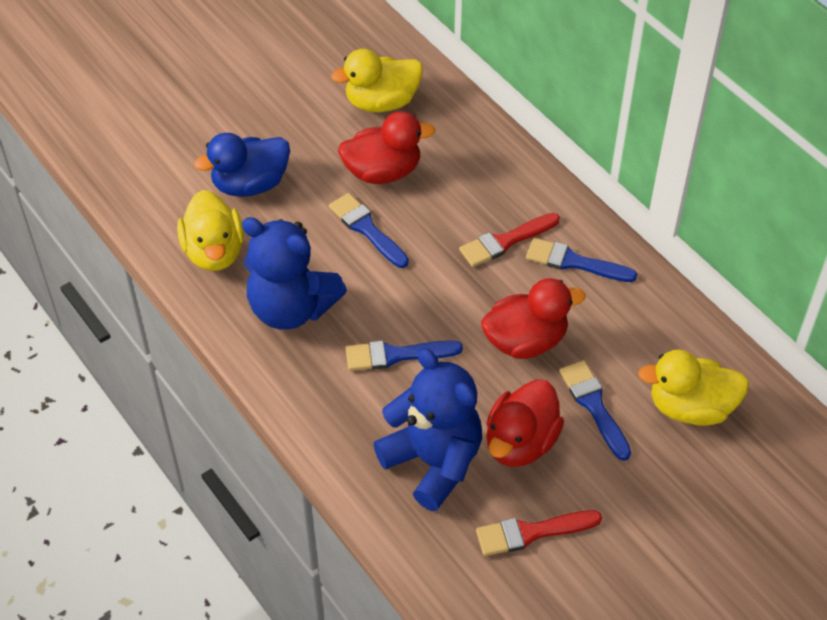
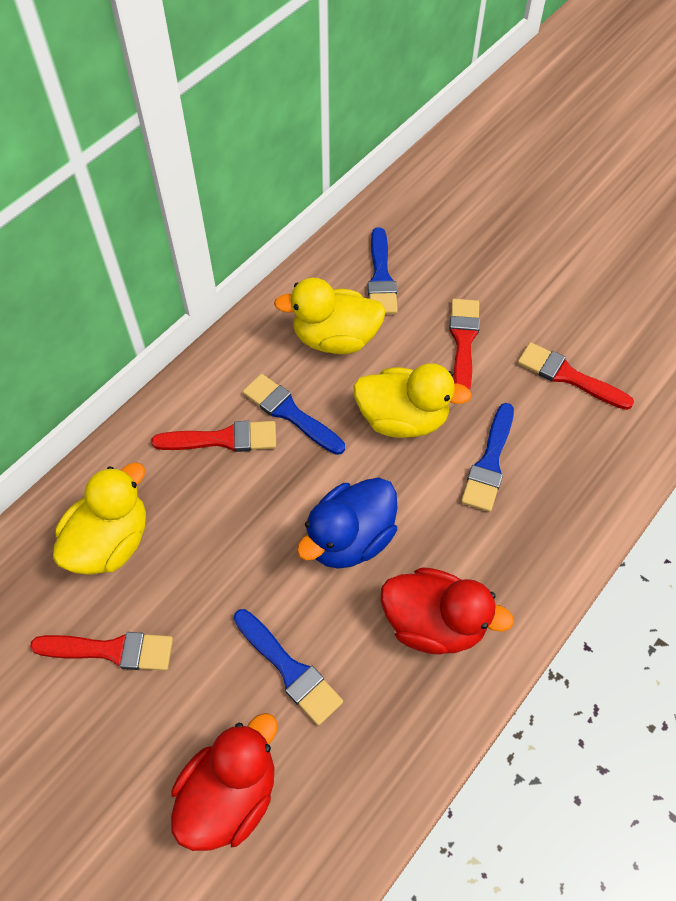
blue teddy bear: [242,217,347,330] [373,348,482,511] = 2 -> none = 0
red brush: [459,213,560,267] [476,510,602,556] = 2 -> [30,632,173,671] [151,421,276,452] [449,299,480,390] [517,342,634,410] = 4
red duck: [338,111,435,184] [481,278,586,359] [486,379,564,467] = 3 -> [171,713,277,851] [381,567,514,655] = 2

